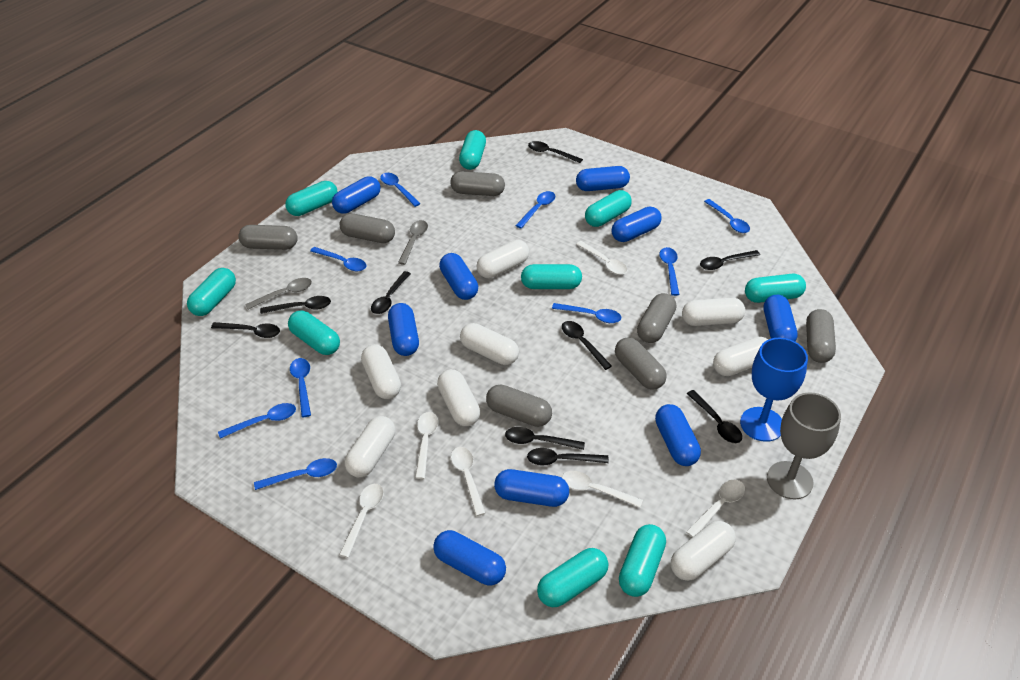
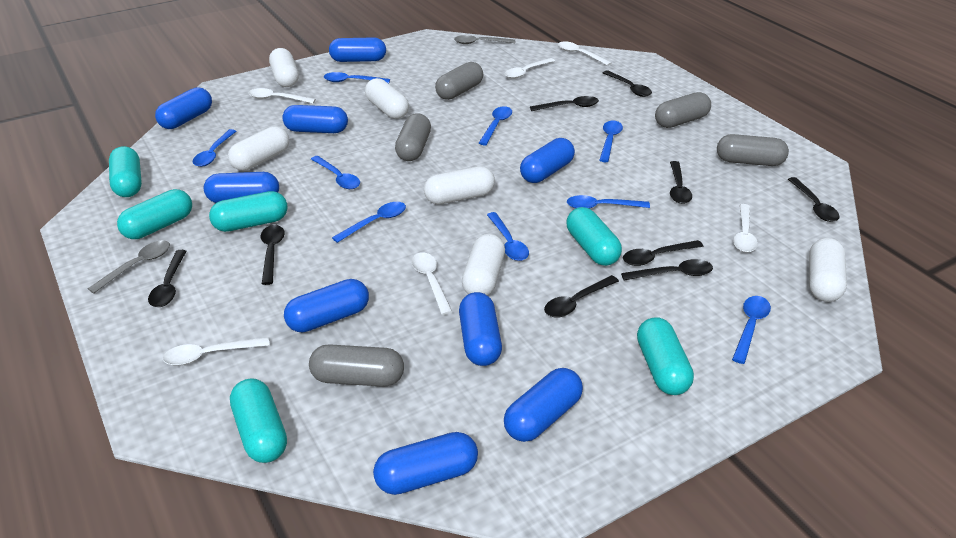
blue goblet: [740,338,808,442] = 1 -> none = 0
grey capsule: [238,225,298,250] [340,213,395,243] [450,171,505,196] [486,385,552,427] [615,337,667,390] [637,293,676,343] [806,309,836,363] = 7 -> [309,344,404,387] [395,113,431,161] [435,62,483,100] [655,92,711,128] [717,134,789,166] = 5
grey goblet: [767,392,841,499] = 1 -> none = 0
turquoise capsule: [187,268,236,316] [285,181,338,216] [288,311,340,355] [459,130,486,170] [521,264,582,289] [537,548,609,607] [585,190,632,227] [619,524,666,597] [745,274,806,303] = 9 -> [109,146,142,197] [117,189,192,239] [209,191,288,232] [230,379,287,463] [566,207,622,266] [637,317,694,395] = 6
white capsule: [345,416,395,477] [361,344,401,399] [437,369,480,426] [460,323,519,365] [476,240,529,278] [671,521,736,581] [682,298,745,326] [713,337,768,376] = 8 -> [228,126,289,171] [269,48,299,87] [365,78,409,119] [424,166,495,204] [462,234,505,295] [809,238,847,302] = 6

